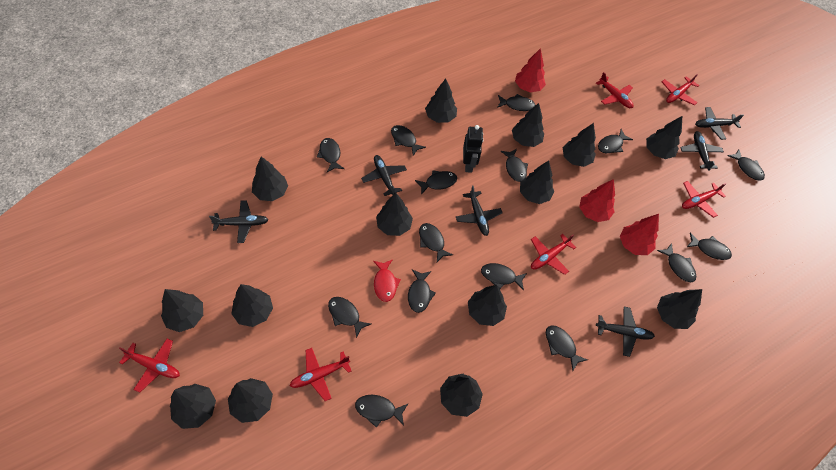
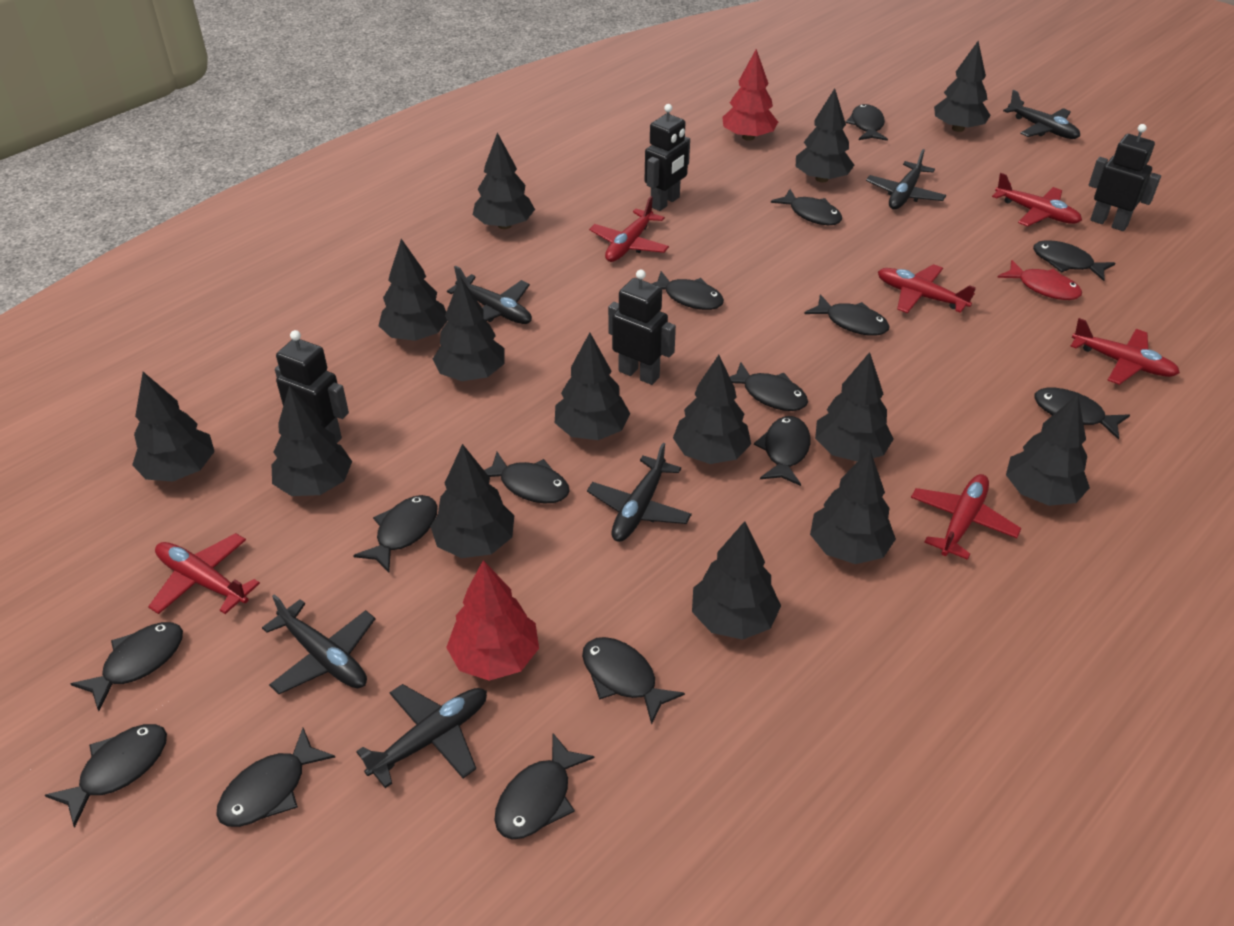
black robot: [463,125,483,173] = 1 -> [275,330,349,444] [608,269,676,385] [645,104,690,211] [1089,124,1161,231] = 4
red tree: [515,48,546,92] [579,179,615,222] [620,214,659,255] = 3 -> [446,560,539,681] [722,49,778,141] = 2

